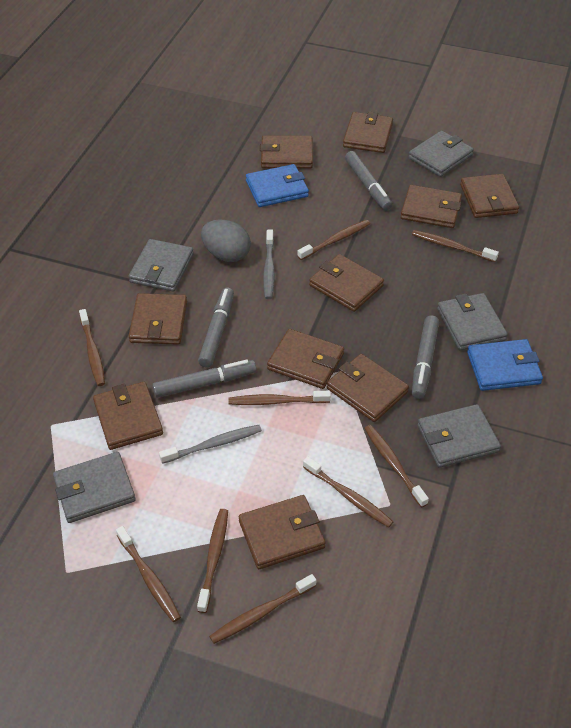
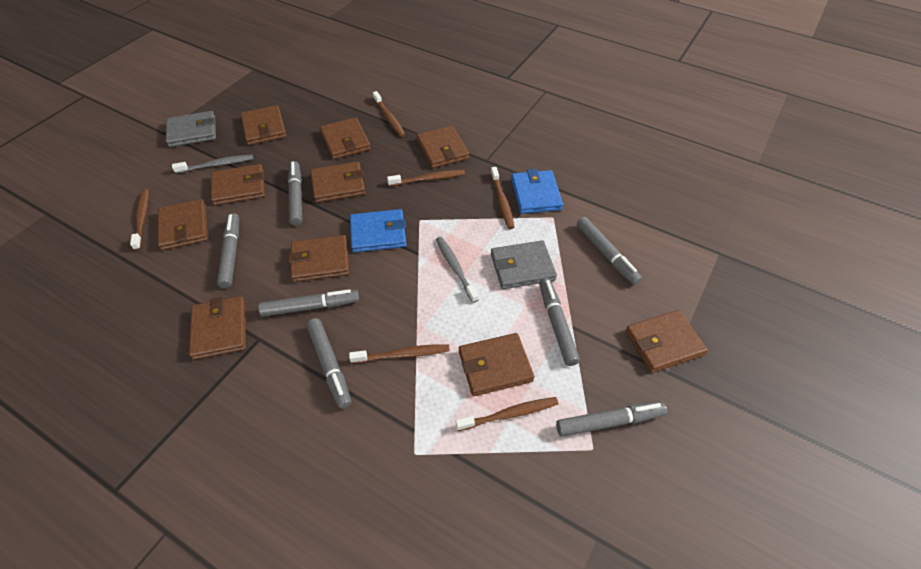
brown toothbrush: [79,309,105,386] [116,526,181,622] [197,509,228,613] [209,574,316,644] [228,391,331,405] [298,220,370,260] [303,457,394,528] [364,425,429,508] [412,230,499,262] = 9 -> [130,189,149,251] [349,344,450,363] [373,91,406,137] [387,170,465,186] [456,397,558,431] [491,167,514,229] = 6
grey egg: [201,219,251,262] = 1 -> none = 0
grey marker: [152,360,256,398] [198,288,234,367] [345,151,392,210] [412,316,439,399] = 4 -> [217,213,239,288] [258,289,359,317] [288,161,302,226] [307,318,351,409] [539,278,580,366] [556,402,667,437] [577,217,642,285] = 7
grey wallet: [53,452,136,523] [129,239,194,292] [408,131,474,177] [418,404,501,468] [437,293,508,350] = 5 -> [166,111,216,147] [491,240,557,289] = 2

